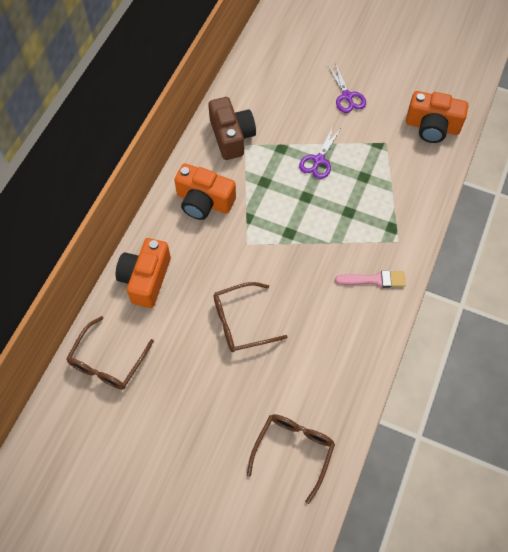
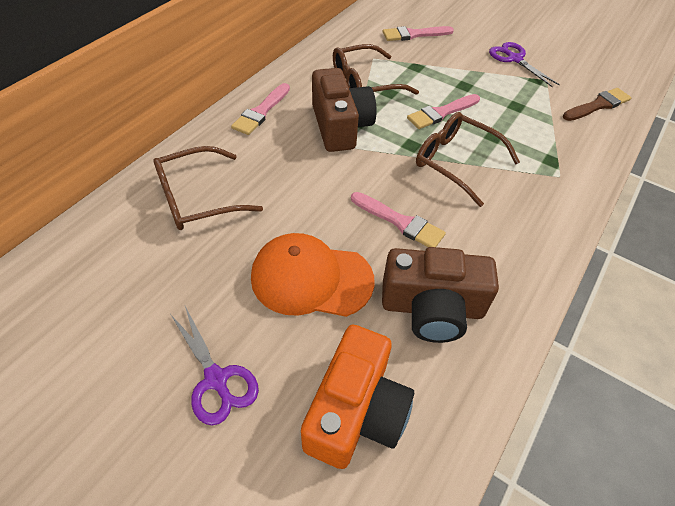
brown brush: none = 0 -> [563,88,632,121] = 1
brown camera: [208,97,256,160] = 1 -> [312,68,377,152] [382,247,499,343] = 2
orange camera: [116,238,171,308] [174,163,236,220] [406,91,468,143] = 3 -> [301,325,414,469] = 1
orange cap: none = 0 -> [251,233,375,317] = 1
pink brush: [335,270,406,288] = 1 -> [231,83,290,135] [351,192,446,247] [383,26,454,41] [407,94,480,129] = 4

